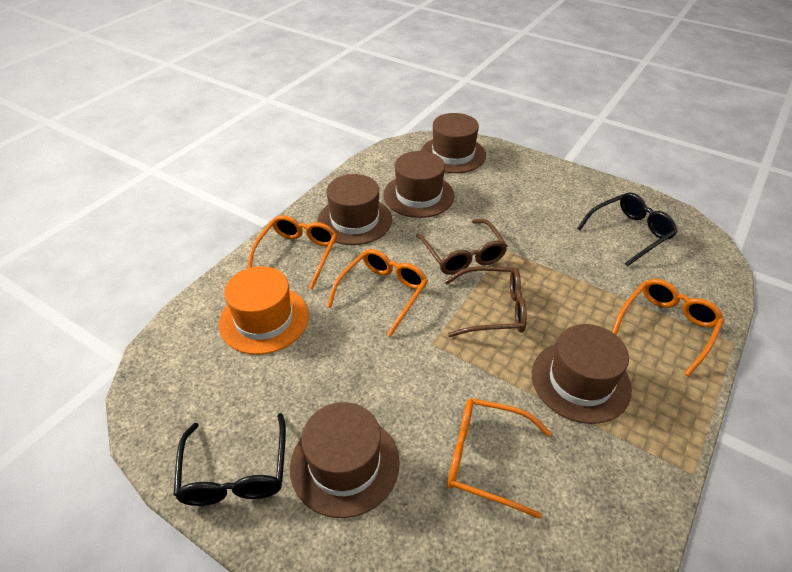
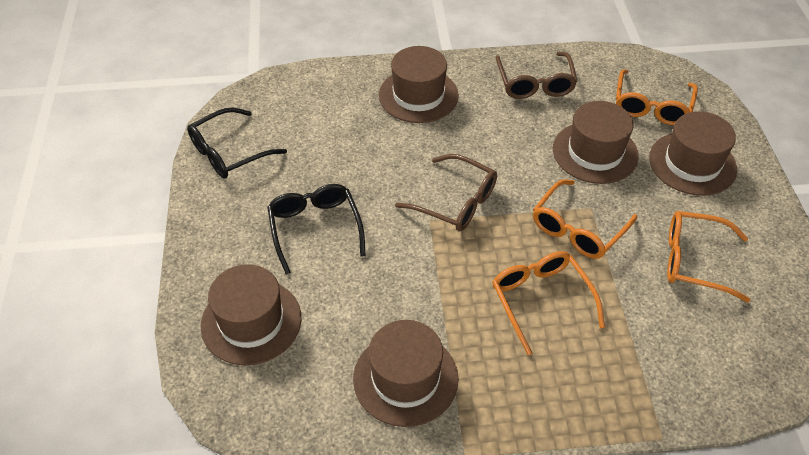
orange hat: [219,266,309,355] = 1 -> none = 0

